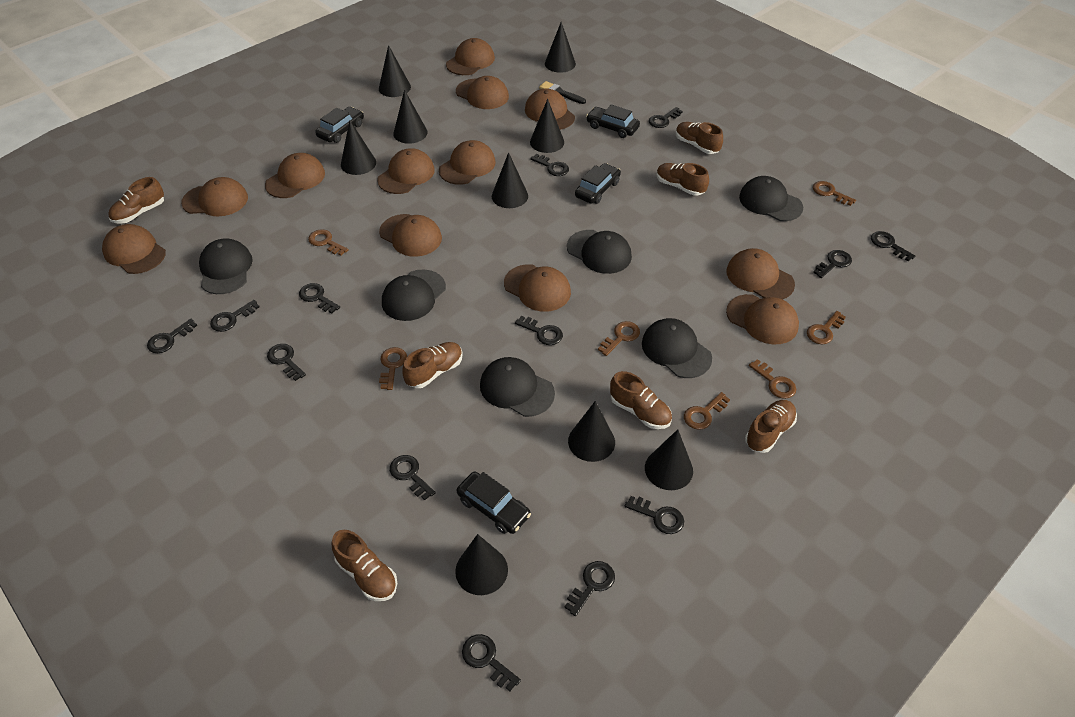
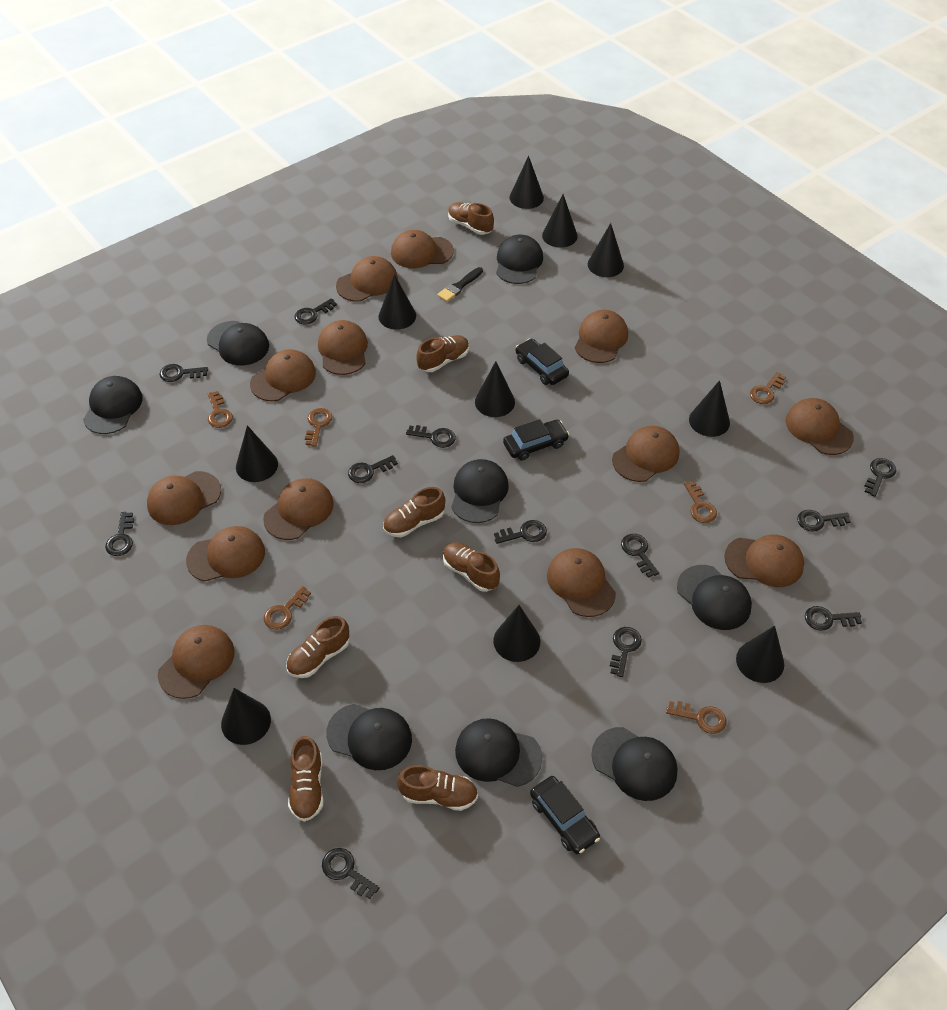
black cap: [199,238,253,294] [382,269,446,321] [480,357,555,417] [567,230,632,274] [642,318,712,378] [739,176,803,221] = 6 -> [83,376,143,434] [207,321,269,366] [326,704,412,770] [451,459,509,523] [455,718,543,787] [496,235,543,284] [592,727,677,801] [677,565,752,630] = 8
black car: [315,107,364,143] [456,472,531,534] [575,163,621,204] [586,105,640,138] = 4 -> [503,419,569,461] [516,339,569,385] [530,776,600,854] = 3
black cone: [341,120,376,175] [379,45,411,97] [393,90,428,144] [455,534,508,595] [492,152,528,208] [530,99,564,153] [545,22,576,73] [568,401,615,462] [645,429,693,490] = 9 -> [221,688,271,745] [236,425,278,482] [379,274,416,330] [475,361,515,417] [493,605,540,662] [509,156,544,209] [542,194,578,248] [588,223,624,277] [689,380,730,437] [736,626,784,683] = 10
black key: [147,319,197,353] [210,300,259,332] [267,344,306,381] [299,283,340,314] [390,455,436,500] [462,634,521,691] [515,316,563,345] [530,154,569,176] [564,561,615,616] [624,496,684,534] [649,107,683,128] [813,250,852,278] [871,231,915,261] = 13 -> [105,512,134,556] [160,364,208,382] [294,298,337,324] [322,848,380,899] [348,455,398,483] [406,425,456,448] [494,520,547,544] [610,627,642,677] [621,534,659,578] [797,510,851,532] [805,606,862,631] [865,458,896,497] = 12
brown cap: [102,224,166,274] [181,177,248,216] [265,153,325,198] [377,148,435,194] [379,214,442,257] [439,140,496,185] [446,38,495,75] [456,76,509,109] [504,264,571,312] [525,89,575,130] [726,248,795,300] [726,294,799,344] = 12 -> [147,471,221,525] [158,625,235,699] [186,526,265,581] [250,349,316,401] [263,478,334,540] [318,320,368,375] [336,256,398,302] [391,230,454,268] [547,548,616,617] [575,310,628,363] [612,426,679,482] [724,535,804,587] [786,398,854,455] = 13
brown key: [308,229,349,256] [379,347,407,390] [598,321,640,356] [684,392,730,430] [749,359,796,399] [807,311,846,344] [813,181,856,206] = 7 -> [208,391,233,428] [264,586,311,630] [305,408,332,447] [666,701,727,734] [684,481,717,523] [750,372,786,404] = 6

